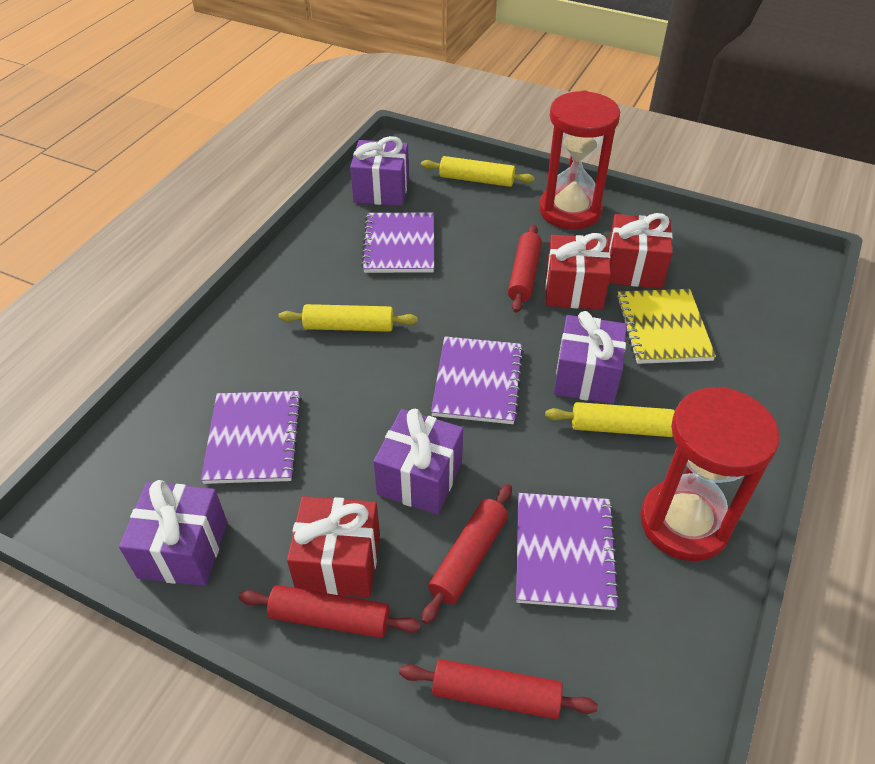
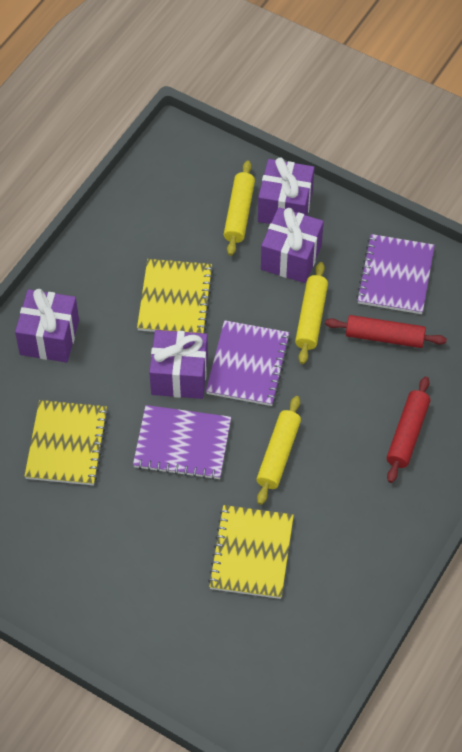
purple notebook: [201,391,302,484] [361,213,434,273] [431,337,524,424] [516,493,620,610] = 4 -> [133,405,231,480] [206,320,290,406] [356,234,435,314] = 3
red gift: [287,496,380,598] [545,233,611,310] [609,213,673,289] = 3 -> none = 0
red hourglass: [539,90,620,229] [640,387,780,561] = 2 -> none = 0
red rolling pin: [239,585,421,638] [399,659,598,719] [421,484,512,624] [508,225,542,313] = 4 -> [325,315,447,348] [387,377,430,483] = 2
yellow notebook: [616,289,716,364] = 1 -> [24,400,108,485] [137,259,214,333] [208,505,294,599] = 3

